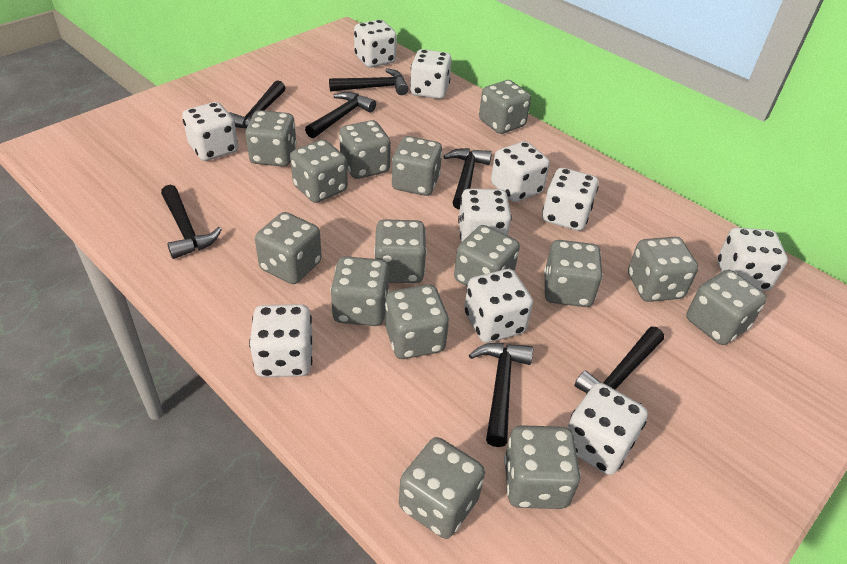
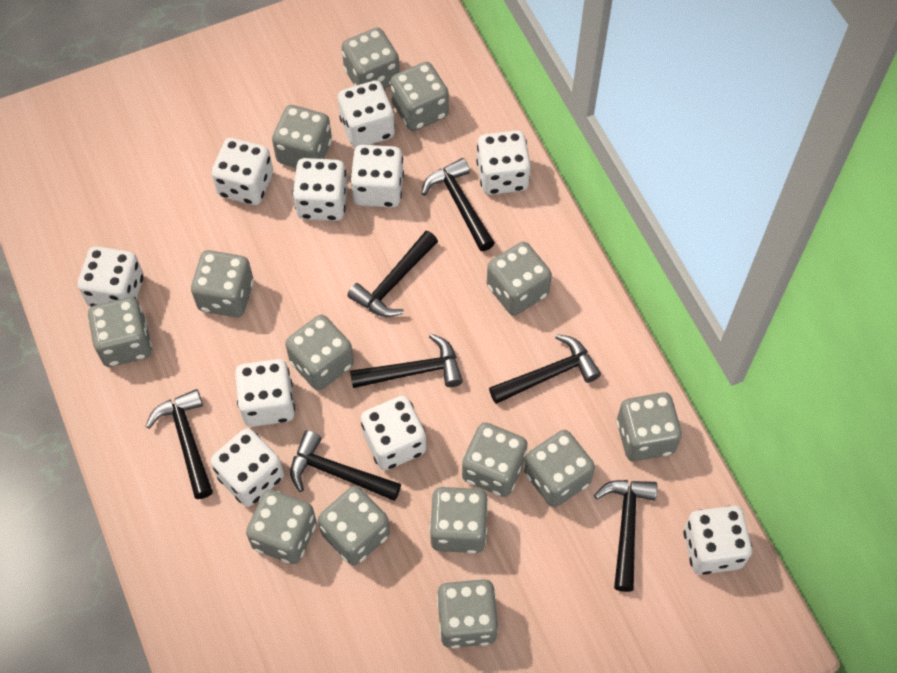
grey dice: [245,110,297,167] [255,212,322,284] [290,139,348,203] [330,256,389,326] [339,120,391,179] [374,219,427,283] [385,284,449,359] [392,136,442,196] [399,437,485,539] [454,225,520,286] [479,80,531,134] [504,425,581,509] [544,240,603,307] [628,237,698,302] [686,270,767,345] = 15 -> [88,297,152,367] [191,250,254,317] [246,489,316,564] [272,105,332,168] [285,315,354,391] [318,486,390,565] [342,28,400,89] [390,62,449,131] [429,487,488,554] [437,579,498,648] [462,422,528,497] [487,242,552,316] [524,430,595,507] [617,392,682,461] = 14

